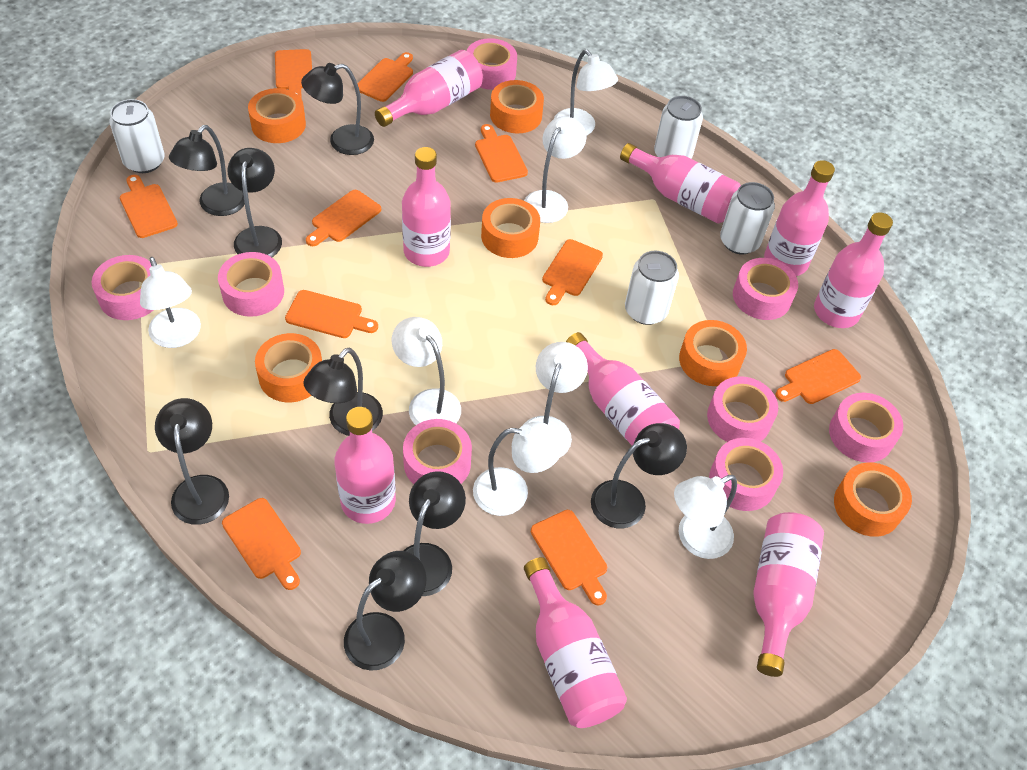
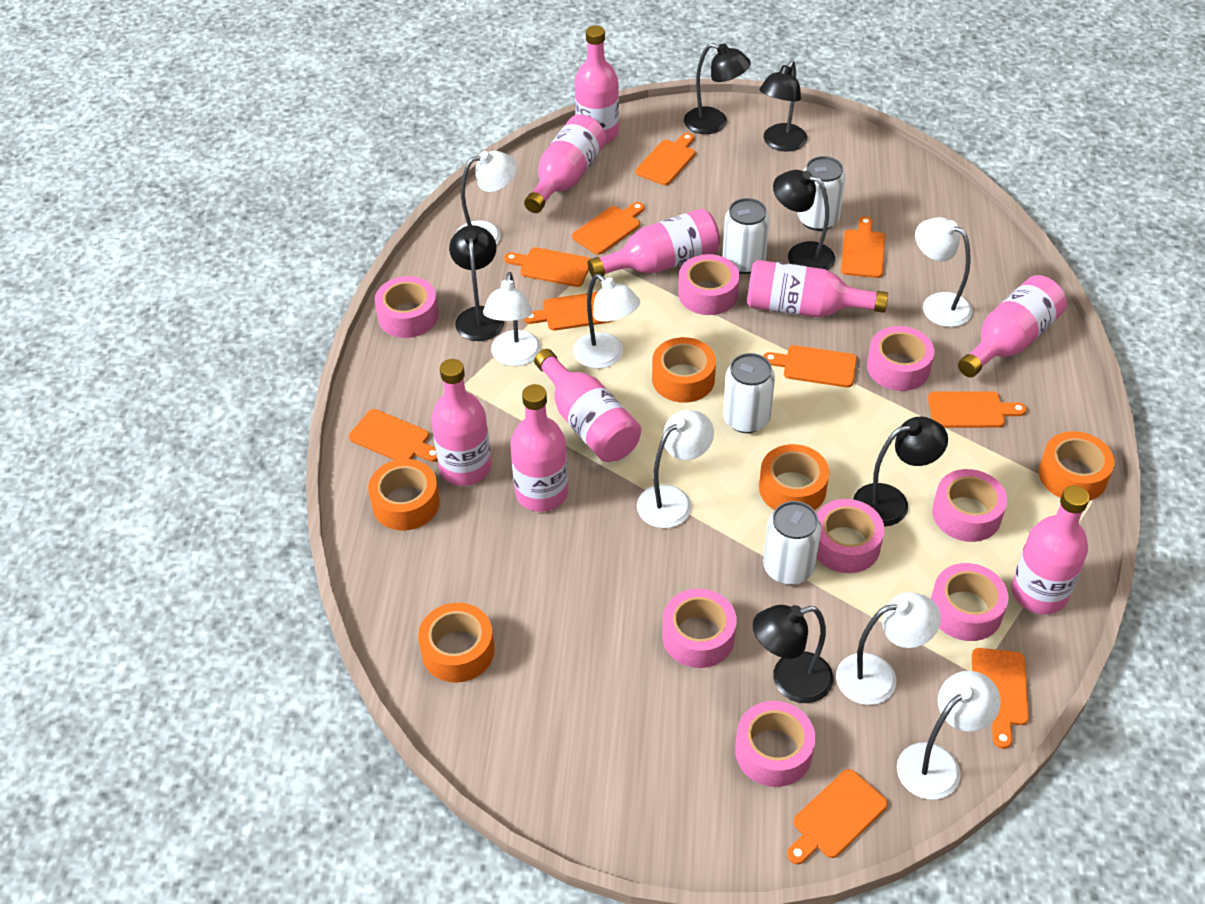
black lamp: [155,398,229,525] [169,125,245,216] [228,148,282,257] [301,63,374,155] [303,348,383,436] [344,551,426,671] [403,471,466,596] [591,423,687,528] = 8 -> [449,225,504,341] [684,43,751,134] [753,605,833,703] [759,61,807,152] [773,170,835,270] [853,417,948,527] = 6
orange tape: [248,88,306,143] [255,333,322,402] [481,198,540,258] [490,80,544,134] [679,320,747,386] [834,462,912,537] = 6 -> [368,459,440,530] [418,603,495,683] [652,337,716,403] [759,444,829,510] [1039,431,1114,501] = 5

